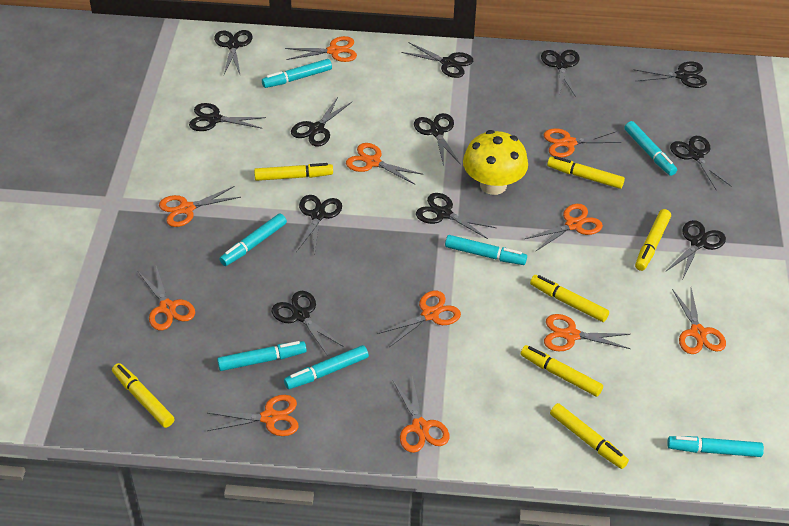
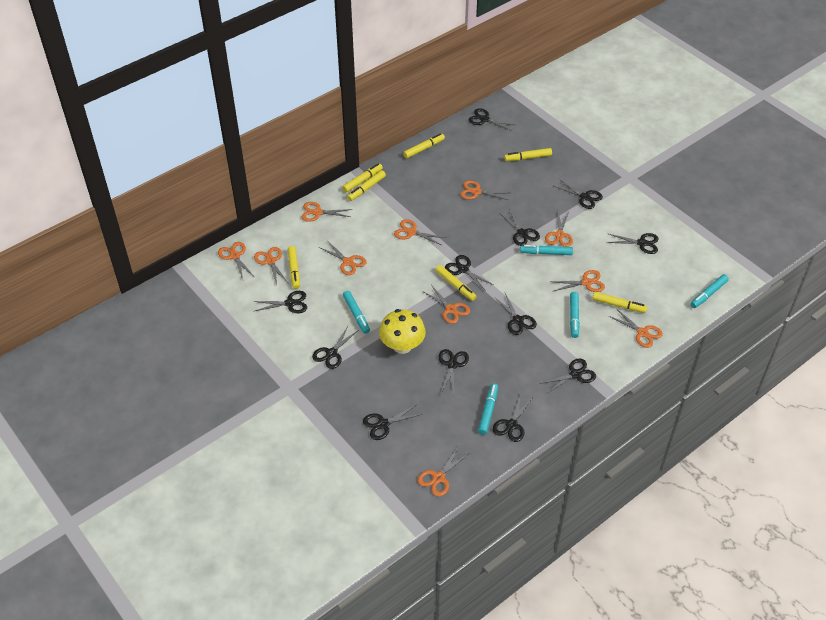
turquoise marker: [217,341,307,371] [219,213,287,266] [262,59,332,88] [284,345,369,389] [445,235,527,265] [624,121,677,176] [667,436,764,457] = 7 -> [343,291,370,334] [478,383,498,435] [520,245,573,255] [570,292,580,338] [690,274,729,308] = 5

